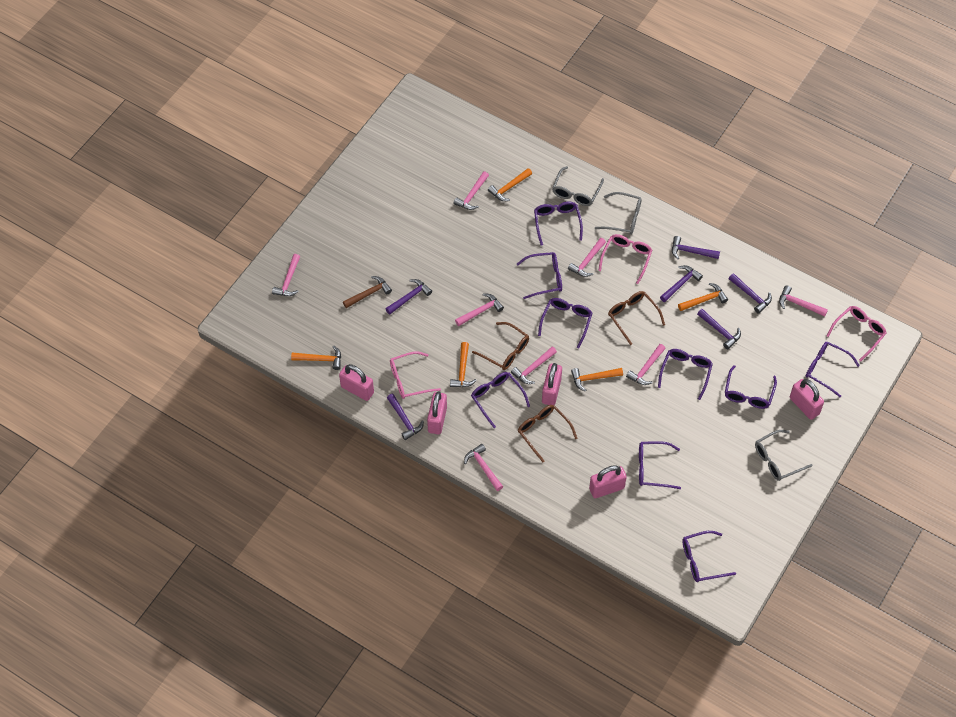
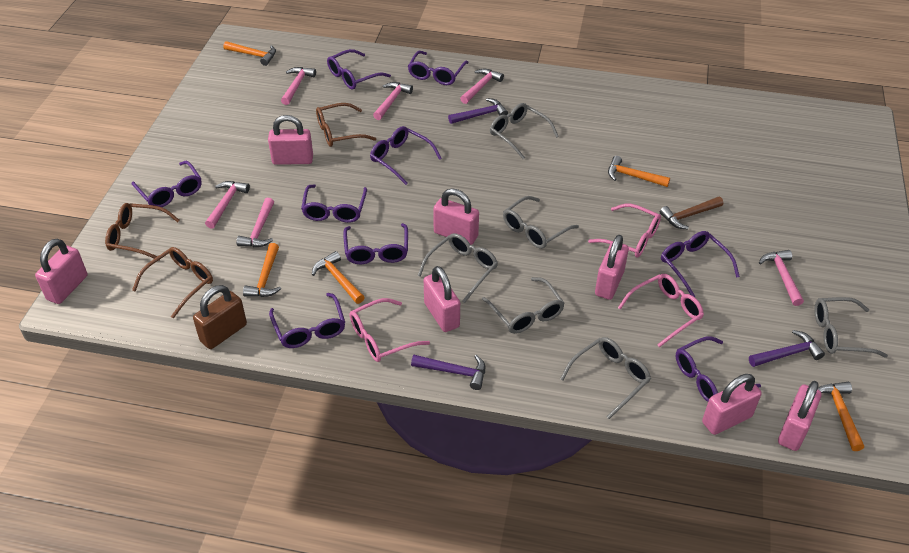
brown padlock: none = 0 -> [193,285,247,349] = 1
grey glasses: [552,166,604,206] [595,192,642,235] [755,430,813,481] = 3 -> [417,233,498,303] [482,277,565,334] [490,103,559,159] [503,196,579,249] [560,337,651,419] [814,297,888,358] = 6
pink hammer: [272,254,300,296] [453,171,489,210] [455,293,504,326] [464,444,503,491] [511,347,557,384] [568,238,606,277] [626,344,666,385] [779,285,828,317] = 8 -> [205,181,250,229] [236,198,274,247] [281,67,316,105] [373,82,413,120] [460,69,504,104] [759,250,804,306] = 6
pink padlock: [339,364,374,401] [427,392,447,434] [542,363,562,405] [589,465,627,498] [790,379,824,420] = 5 -> [35,239,88,304] [268,115,313,165] [424,266,460,332] [433,188,479,245] [595,235,629,300] [702,374,762,435] [778,381,822,451] = 7
purple hammer: [386,279,432,314] [387,394,424,440] [660,265,703,302] [672,236,720,259] [697,309,741,349] [728,273,772,314] = 6 -> [411,355,485,390] [448,98,508,124] [749,330,825,367] = 3

